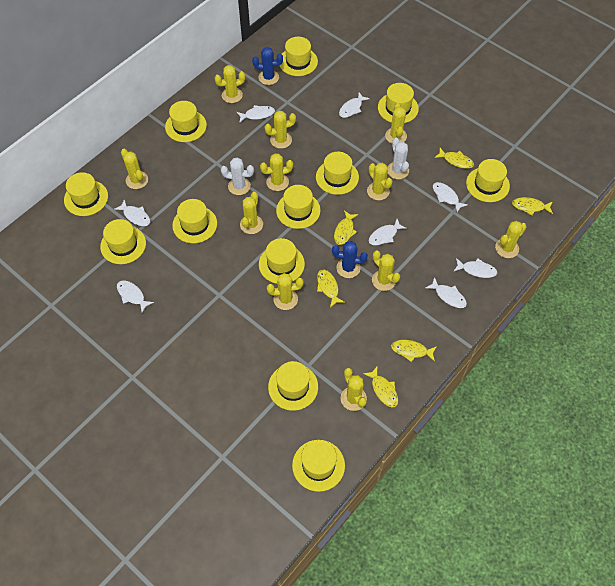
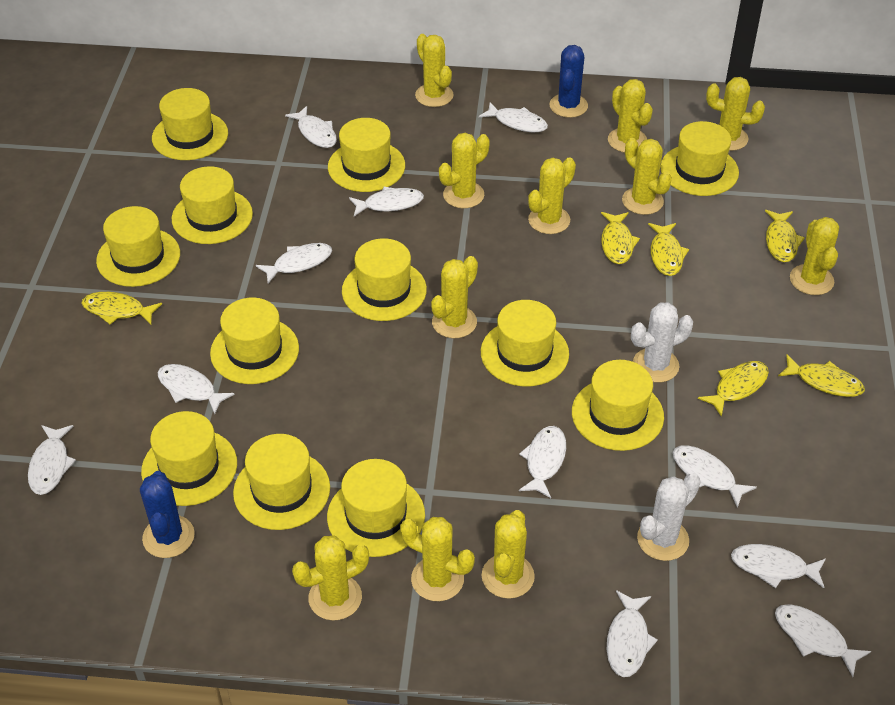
white fish: [114,199,150,226] [117,280,154,313] [237,105,275,123] [339,93,370,118] [369,219,407,245] [426,277,467,308] [433,182,468,213] [454,258,497,278] = 8 -> [28,425,76,495] [158,364,235,414] [256,243,332,283] [285,106,337,148] [349,187,424,216] [479,102,548,132] [519,426,566,498] [607,590,658,677] [673,445,757,508] [731,544,826,588] [775,604,871,677] = 11

